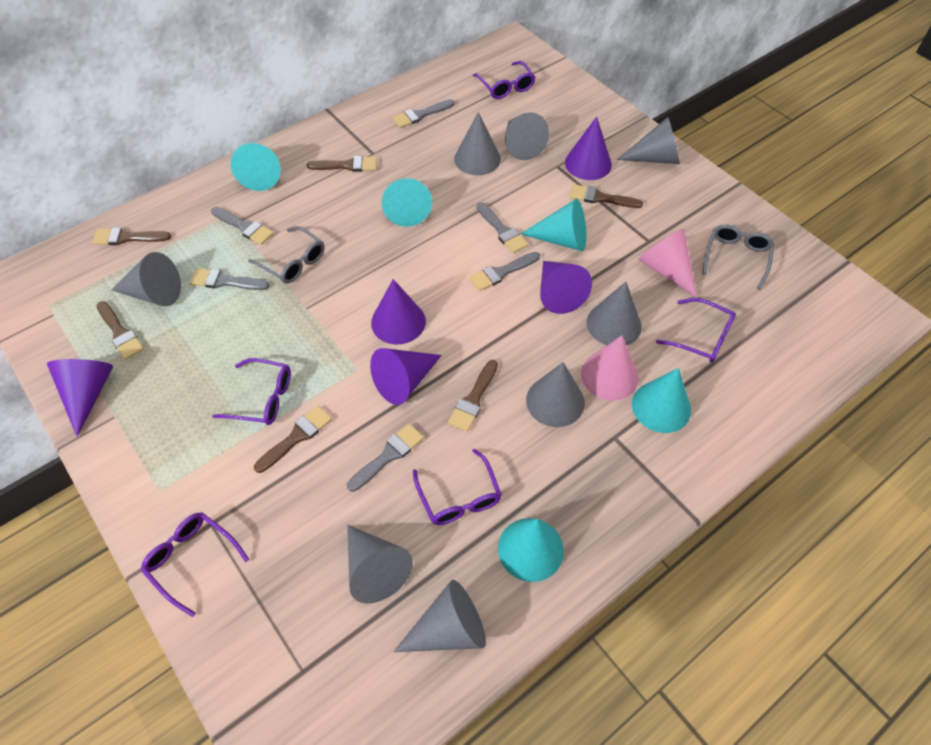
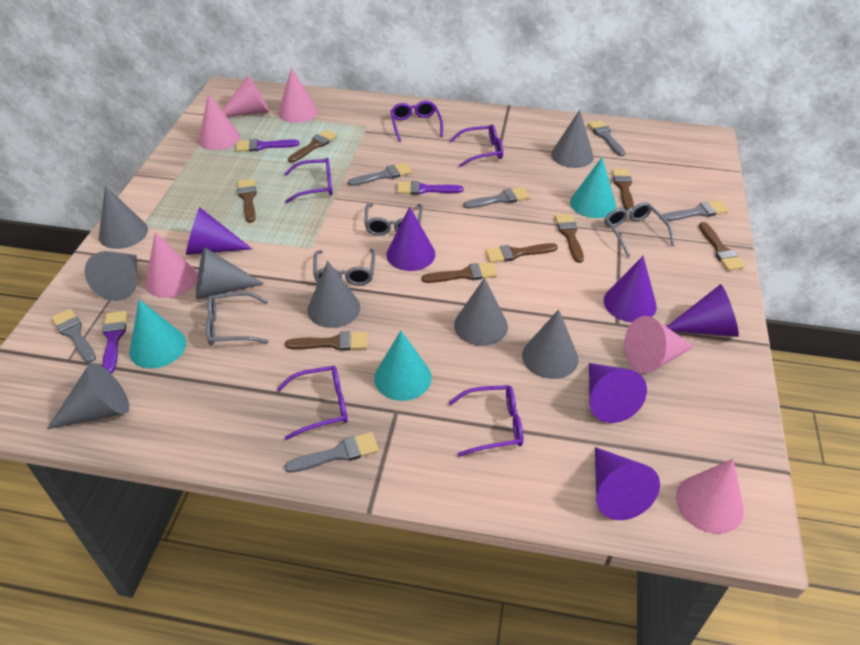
brown brush: [93,227,171,245] [96,301,144,360] [254,405,332,473] [307,156,377,172] [448,360,498,432] [570,184,643,208] = 6 -> [238,179,257,223] [285,331,367,351] [288,130,337,163] [422,262,497,283] [485,243,558,263] [555,214,584,263] [612,169,634,210] [699,222,745,271] = 8
grey glasses: [248,226,325,284] [702,225,774,290] = 2 -> [206,292,269,346] [313,249,375,285] [364,203,423,236] [604,202,674,257] = 4
pink cone: [581,335,639,401] [638,228,697,298] = 2 -> [145,232,197,298] [198,93,240,150] [222,76,270,117] [278,67,318,123] [624,316,694,374] [676,459,744,534] = 6
purple brush: none = 0 -> [102,311,127,373] [236,139,299,152] [397,181,463,195] = 3
purple cone: [47,359,113,437] [370,348,442,405] [371,279,426,344] [540,261,592,314] [565,117,612,180] = 5 -> [186,208,252,255] [386,207,435,271] [589,363,647,423] [595,447,660,520] [604,256,657,322] [666,284,739,337] = 6
turquoise cone: [231,143,281,191] [381,178,432,227] [498,518,564,582] [521,199,586,251] [632,368,691,433] = 5 -> [129,299,186,368] [374,331,432,401] [570,157,616,218] = 3

